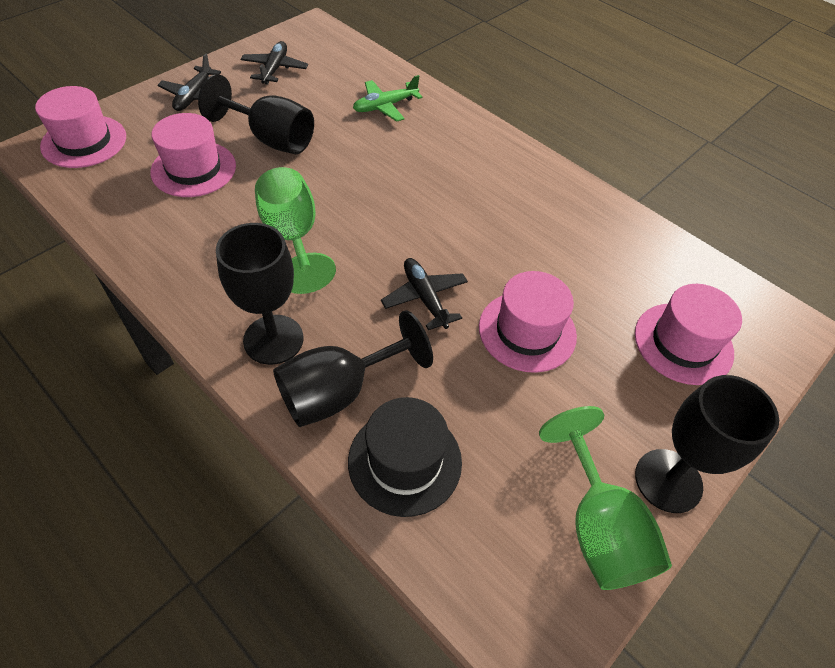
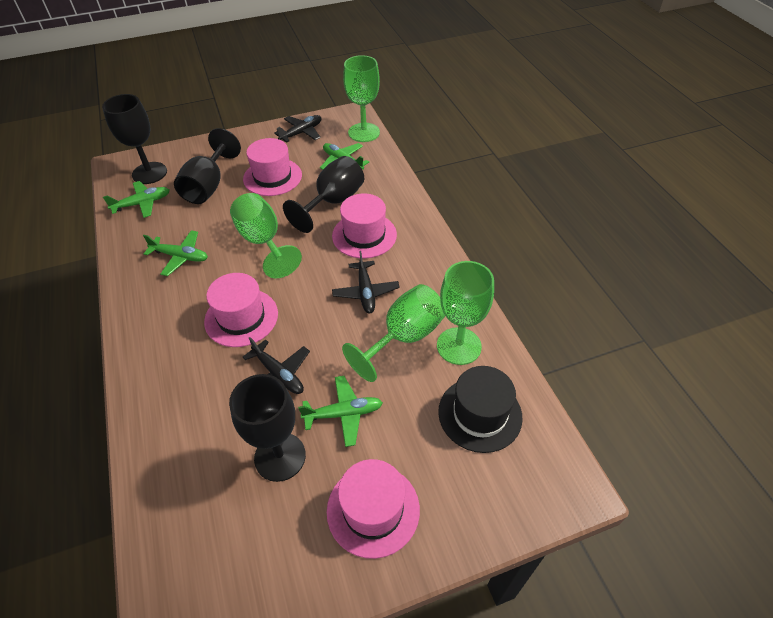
green goblet: [255,167,336,294] [539,406,672,590] = 2 -> [230,193,302,278] [342,284,445,382] [343,55,380,142] [437,261,494,365] = 4
green plane: [353,75,423,122] = 1 -> [103,181,170,218] [143,230,208,276] [298,376,383,447] [320,143,369,170] = 4

